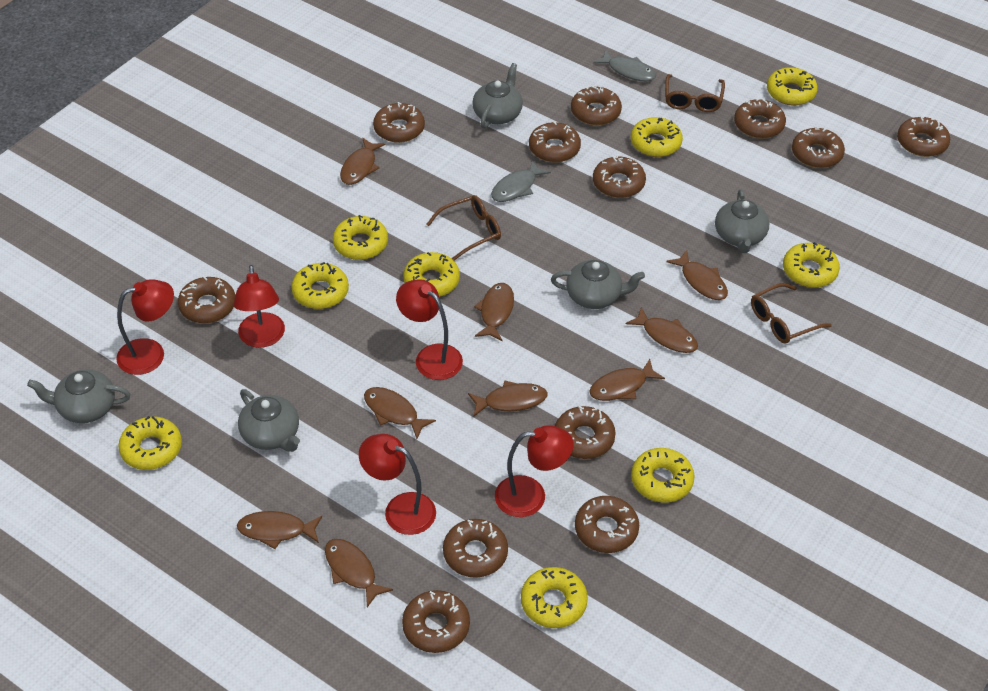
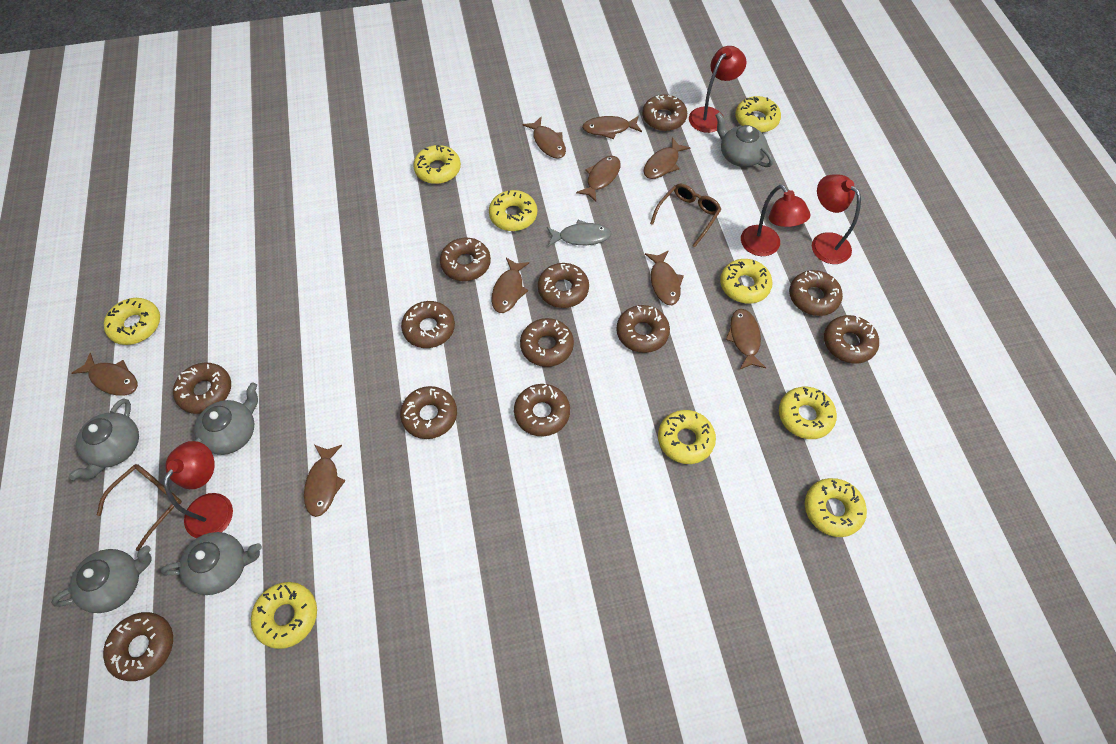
brown glasses: [427,195,501,261] [665,74,725,112] [751,283,832,344] = 3 -> [97,464,182,551] [650,184,722,247] = 2
grey fish: [491,160,551,202] [593,50,656,81] = 2 -> [547,220,611,247] = 1
red lamp: [116,279,174,375] [233,265,285,348] [359,434,436,535] [396,279,463,380] [495,425,573,517] = 5 -> [164,441,233,538] [689,46,747,133] [741,185,811,256] [812,174,861,264] = 4

